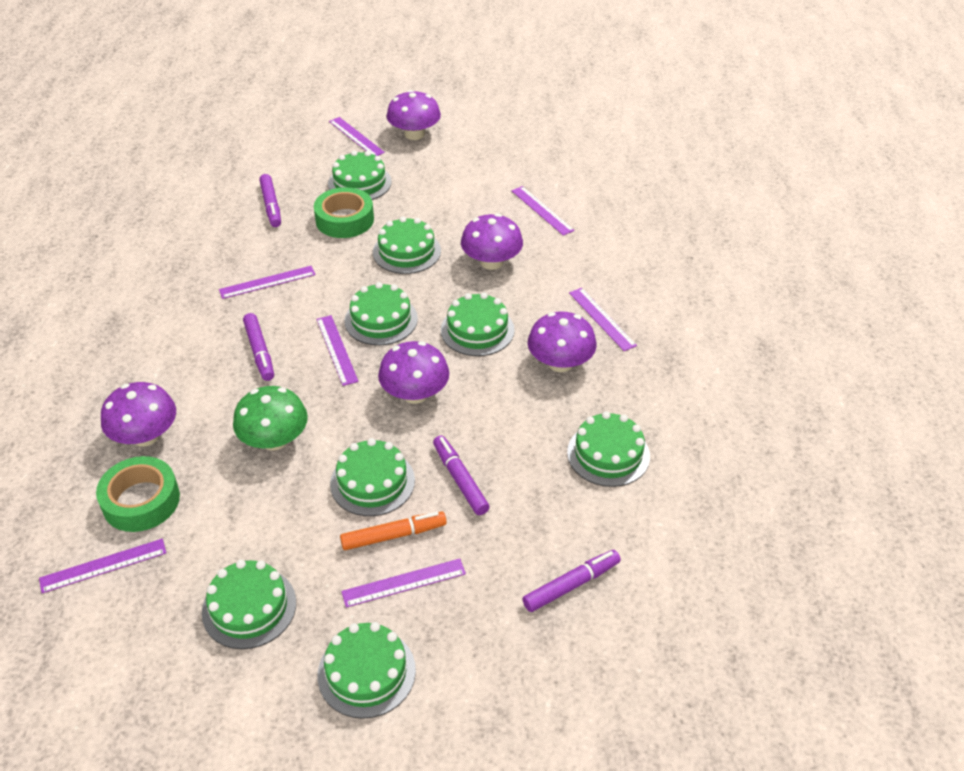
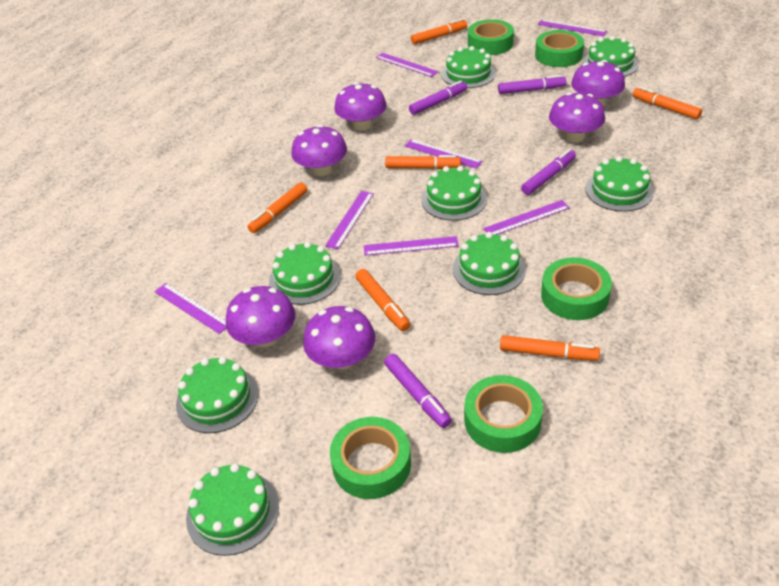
green mushroom: [233,386,308,451] = 1 -> none = 0
green tape: [96,456,180,532] [314,187,374,238] = 2 -> [330,417,411,499] [464,375,543,453] [468,19,514,55] [535,30,584,67] [541,257,612,320] = 5
orange marker: [340,511,447,550] = 1 -> [247,182,307,233] [355,269,411,331] [385,155,461,169] [411,19,467,45] [500,335,600,361] [632,87,702,119] = 6
purple mushroom: [101,382,176,446] [378,341,449,404] [387,90,441,140] [461,213,523,270] [528,311,597,372] = 5 -> [226,286,296,347] [291,125,347,176] [303,306,375,369] [334,82,387,131] [549,92,605,142] [571,60,625,106] = 6

